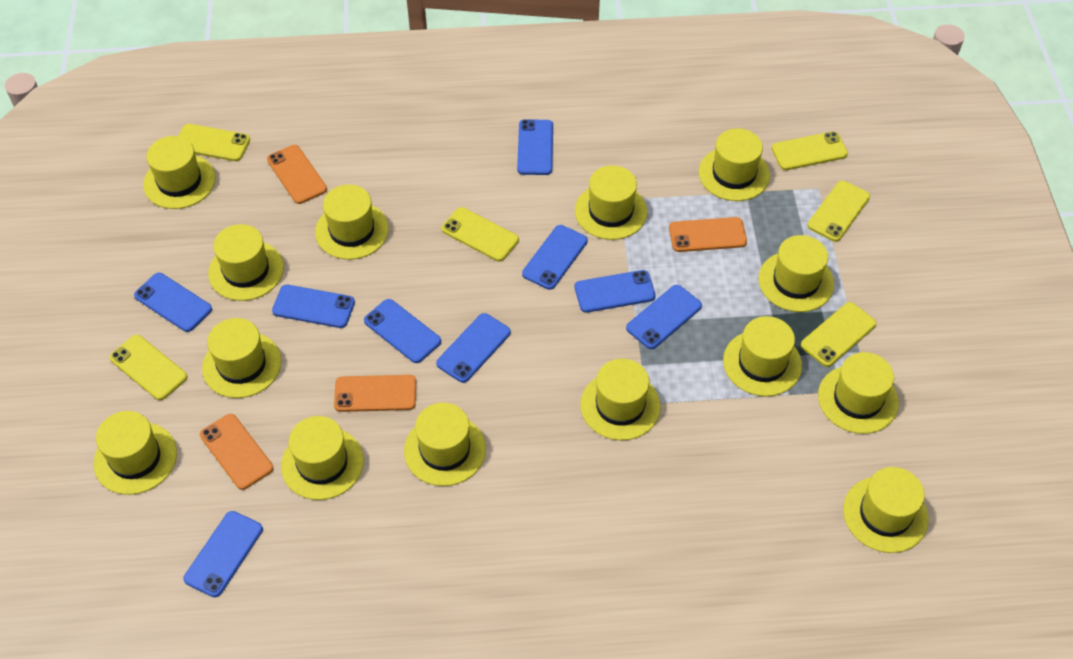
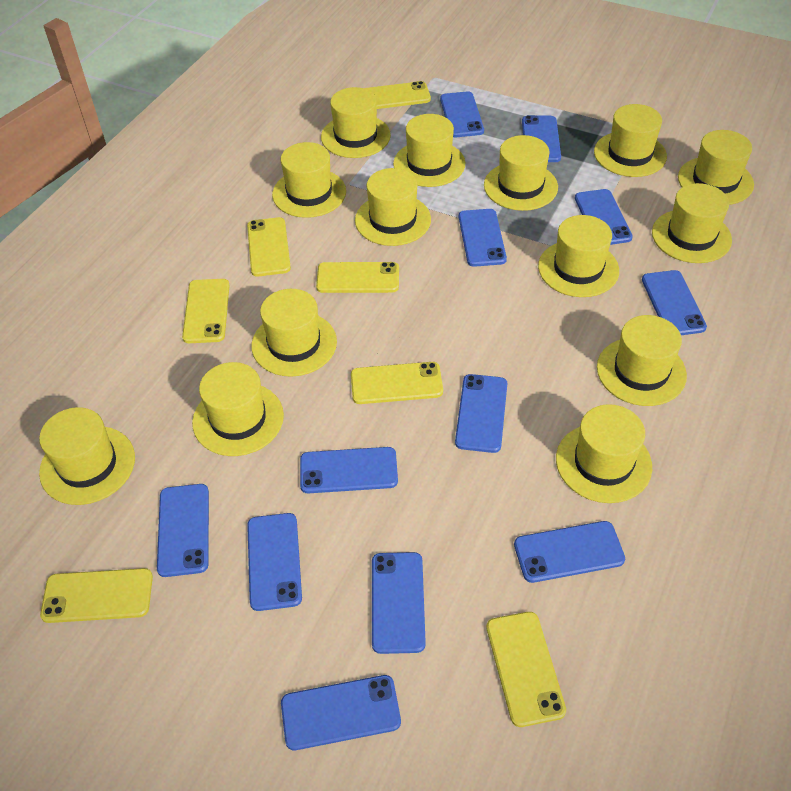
blue phone: [134,273,212,332] [183,511,263,597] [272,285,355,328] [364,299,441,363] [436,313,511,383] [517,119,553,175] [522,225,588,290] [575,270,656,313] [626,285,702,349] = 9 -> [157,484,209,577] [247,513,302,611] [281,675,401,750] [300,447,398,493] [372,552,426,654] [440,91,484,137] [455,374,507,453] [459,209,507,267] [514,521,625,583] [522,115,561,162] [575,189,633,245] [642,270,707,335] = 12
orange phone: [200,414,274,490] [267,145,327,204] [334,375,416,412] [669,217,747,252] = 4 -> none = 0
yellow phone: [109,335,188,400] [178,124,250,161] [442,207,519,261] [772,131,848,170] [801,302,877,367] [807,181,870,242] = 6 -> [40,568,153,623] [182,279,230,343] [247,217,291,277] [316,262,399,293] [351,362,443,404] [364,81,431,109] [486,612,566,727] = 7

